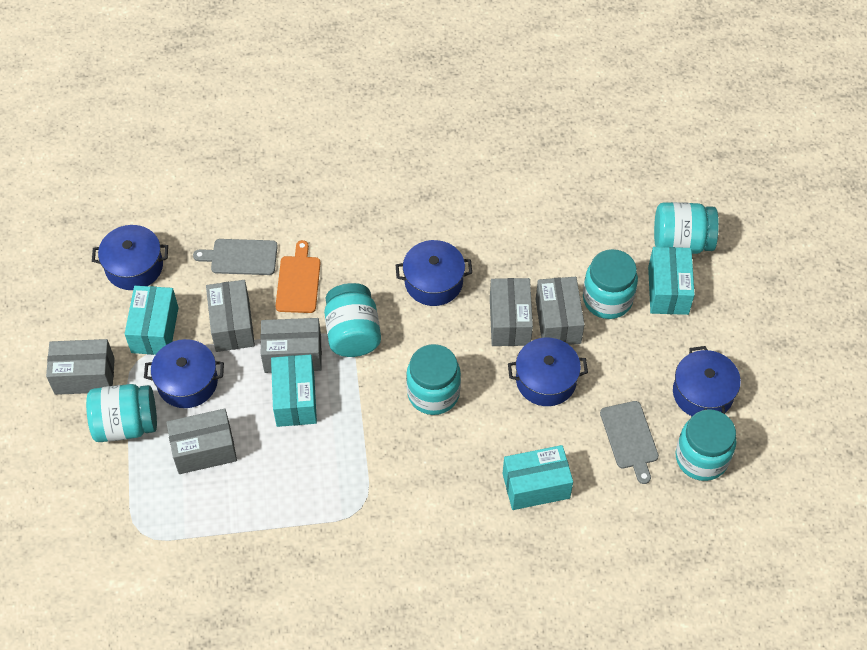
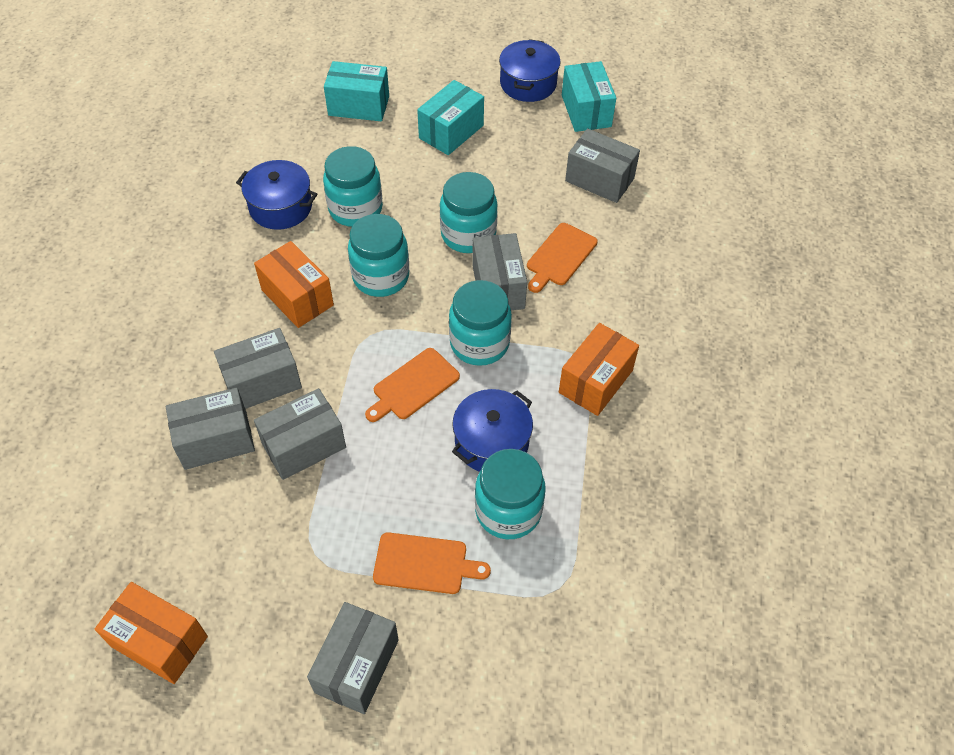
blue pot: [92,225,168,290] [144,339,224,408] [396,240,472,306] [508,338,588,406] [673,346,741,416] = 5 -> [236,160,317,230] [452,389,533,472] [499,39,561,102] = 3
grey cutting board: [193,239,278,275] [600,401,659,484] = 2 -> none = 0
orange box: none = 0 -> [95,582,208,684] [254,241,334,328] [559,323,639,416] = 3
orange cutting board: [275,240,321,313] = 1 -> [365,348,460,422] [373,532,491,594] [527,223,598,293] = 3
turquoise box: [125,286,179,355] [271,354,317,427] [503,445,573,510] [648,247,695,315] = 4 -> [324,61,389,121] [417,80,484,155] [562,61,616,132] = 3
turquoise jar: [86,384,157,442] [324,283,381,357] [406,344,461,415] [583,249,638,319] [654,202,719,254] [676,409,736,481] = 6 -> [323,146,383,227] [348,214,409,297] [440,172,498,253] [449,280,512,366] [475,449,546,539] = 5

